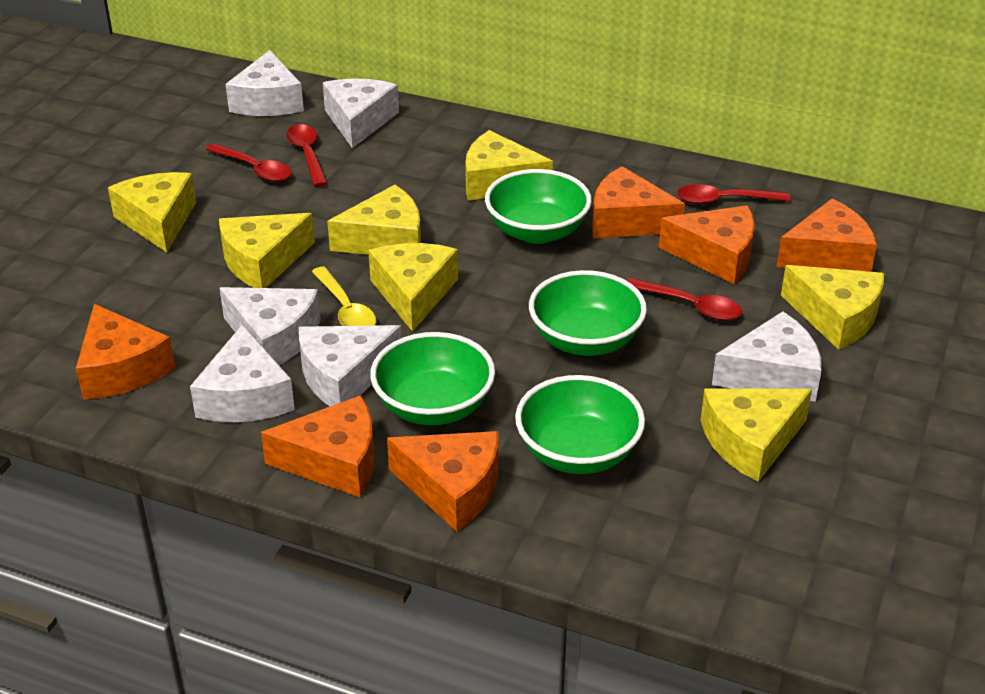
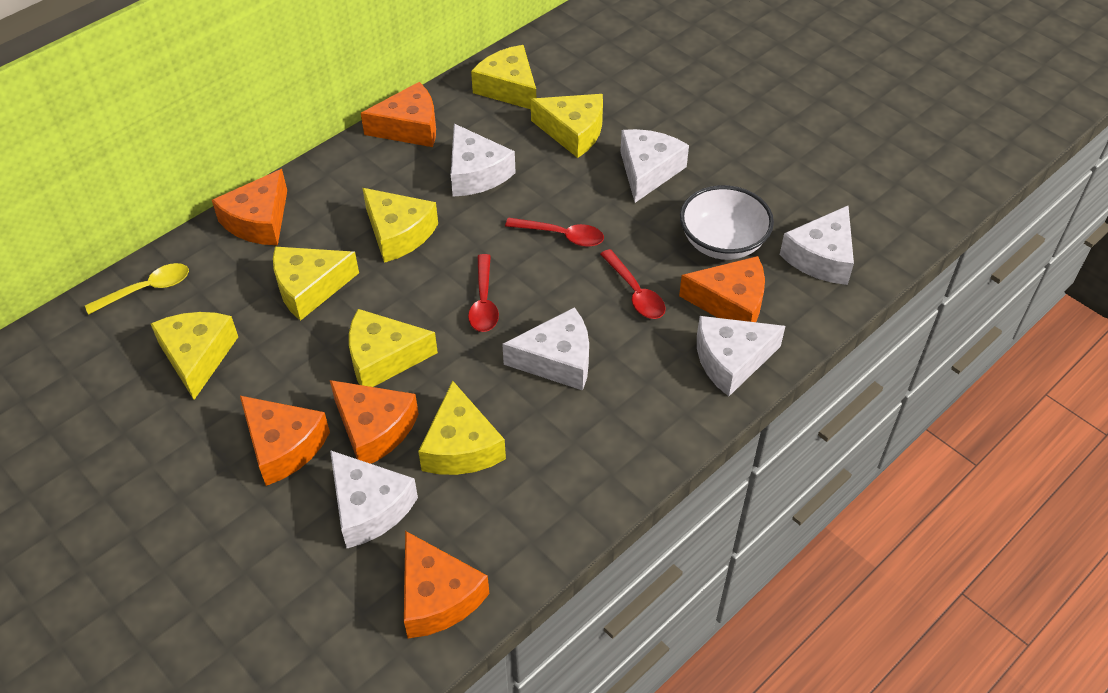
green bowl: [370,332,495,425] [485,169,592,244] [515,375,645,474] [529,270,647,356] = 4 -> none = 0
red spoon: [206,143,292,182] [286,124,328,187] [626,277,742,321] [677,184,791,204] = 4 -> [468,254,499,332] [505,217,604,247] [600,249,666,319] = 3
white bowl: none = 0 -> [680,185,774,260] = 1

